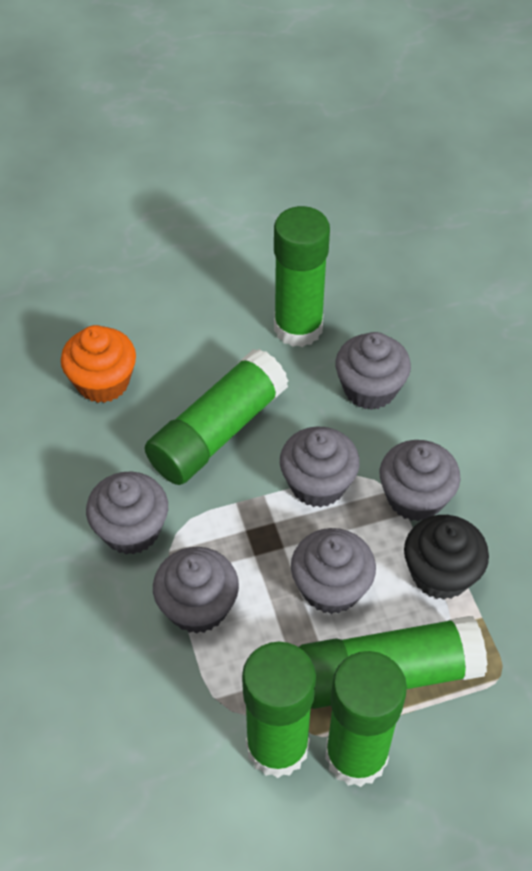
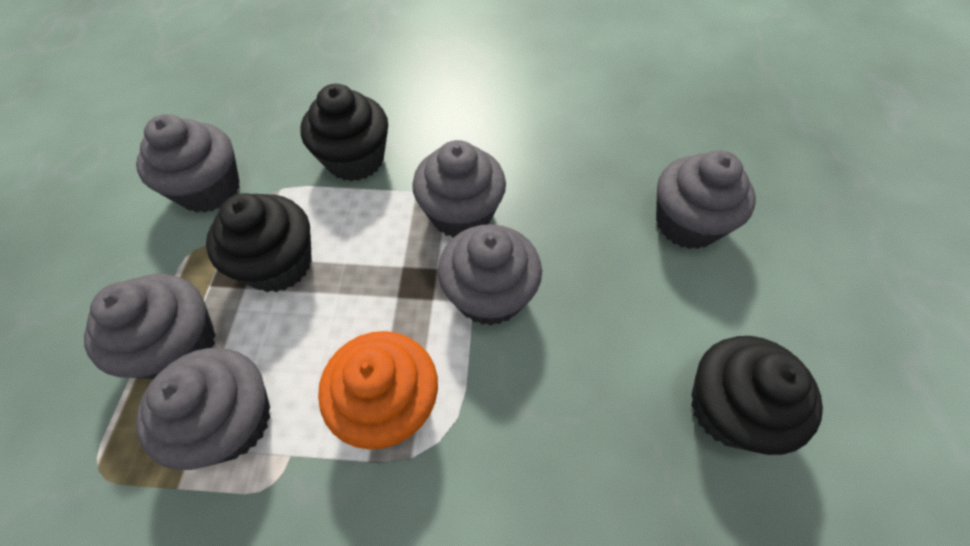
black cupcake: [404,515,489,600] = 1 -> [206,193,312,292] [300,84,388,181] [691,336,823,455] = 3
green glue stick: [145,349,288,485] [242,642,316,778] [274,206,330,347] [299,616,488,709] [325,651,407,787] = 5 -> none = 0

